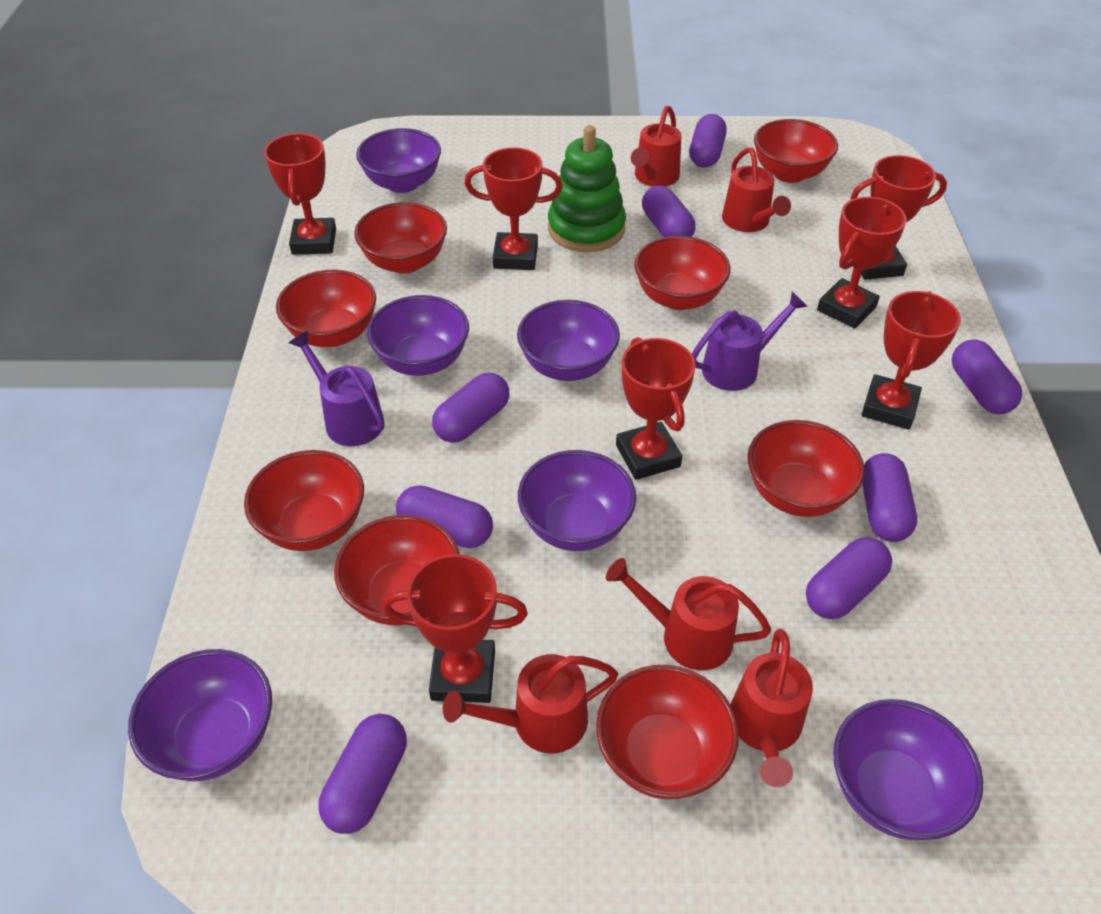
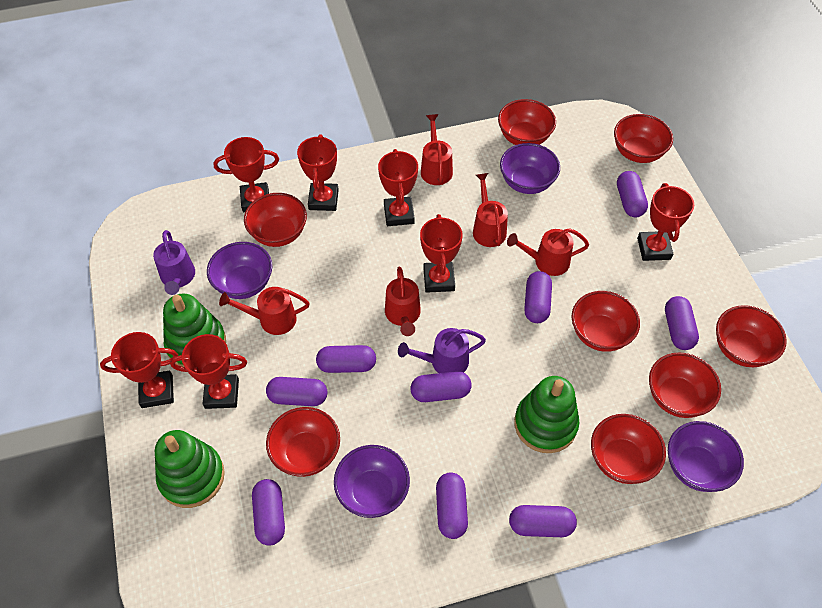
green stacking toy: [548,125,626,252] = 1 -> [155,430,225,508] [163,294,226,367] [514,376,579,453] = 3
purple bowl: [128,649,272,781] [356,128,441,193] [367,295,469,376] [517,300,620,381] [518,450,636,551] [833,699,983,840] = 6 -> [207,242,272,299] [334,445,410,518] [500,143,560,194] [668,421,744,492] = 4
purple capsule: [318,714,407,834] [396,485,493,548] [432,373,510,443] [642,185,695,237] [689,114,727,168] [806,537,892,619] [862,453,917,542] [952,339,1022,414] = 8 -> [252,479,285,546] [266,377,327,406] [316,345,376,373] [411,371,472,402] [436,472,468,539] [509,505,577,537] [524,271,552,323] [617,171,648,217] [665,296,699,350] = 9

